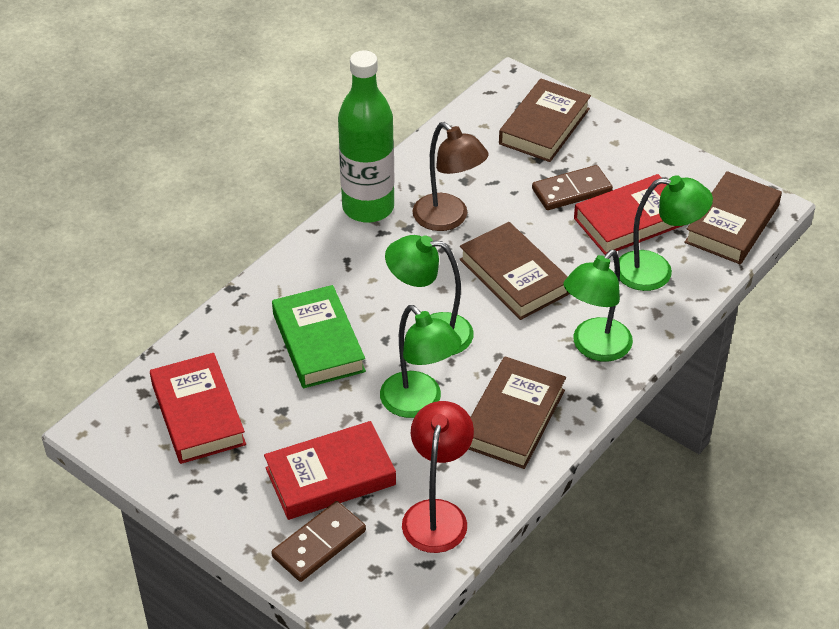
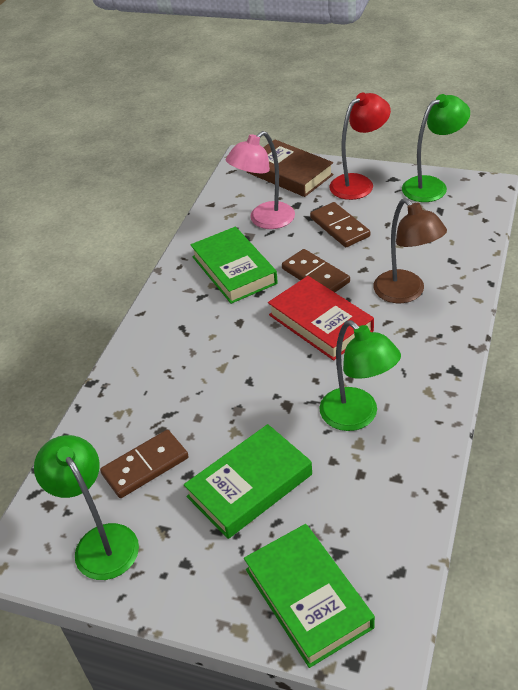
brown book: [459,222,570,320] [468,356,566,469] [499,79,591,162] [684,171,782,264] = 4 -> [246,139,334,197] = 1
brown domino: [271,501,366,582] [532,165,613,210] = 2 -> [100,430,189,498] [282,249,350,292] [310,202,370,247] = 3
green book: [272,285,366,388] = 1 -> [184,424,312,539] [190,227,278,304] [244,524,375,668] = 3
green bottle: [338,51,395,223] = 1 -> none = 0
green lamp: [380,305,462,418] [385,235,474,355] [564,250,633,362] [619,175,713,291] = 4 -> [34,435,139,580] [319,320,401,431] [402,94,470,202] = 3
pink lamp: none = 0 -> [226,131,295,229] = 1
red book: [150,353,246,464] [264,421,396,520] [574,174,684,255] = 3 -> [268,276,374,361] = 1

